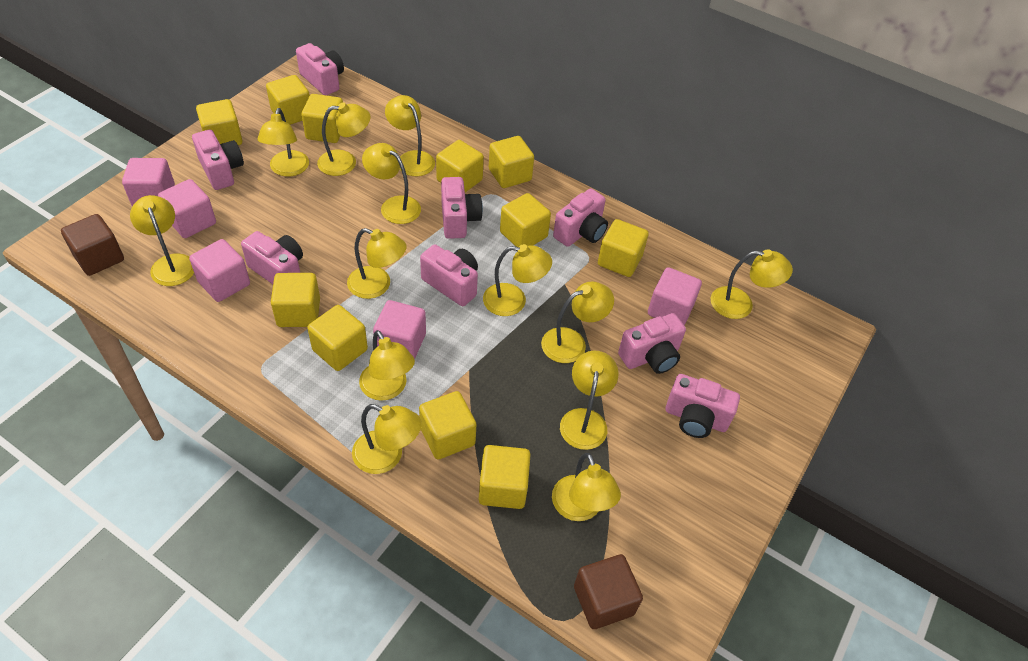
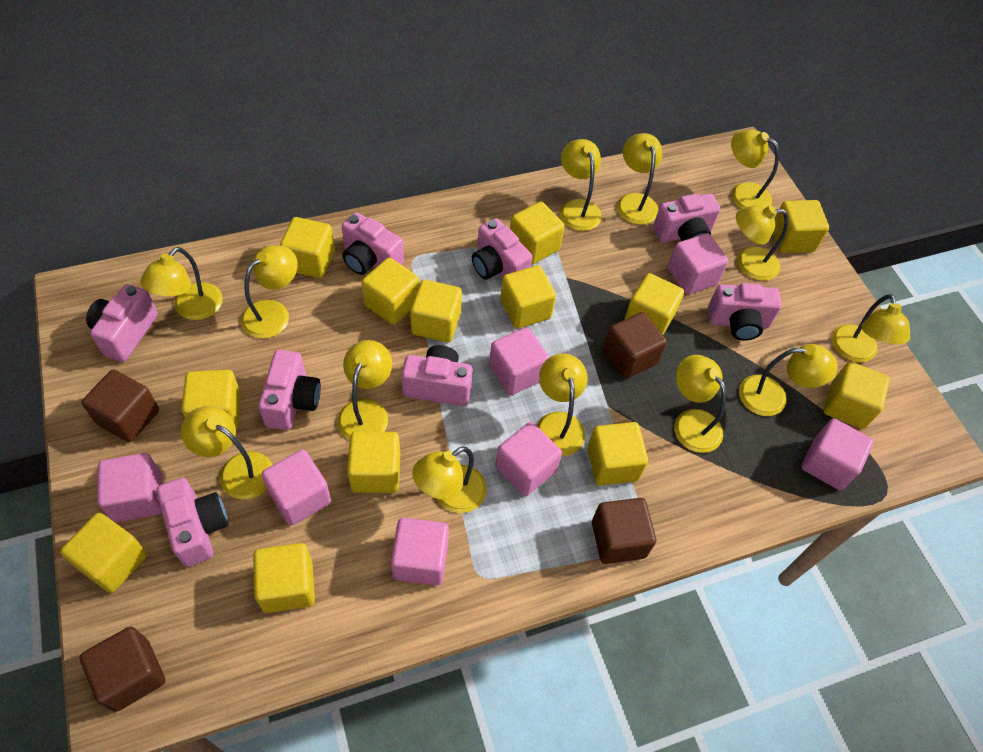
brown cube: [61,214,124,276] [574,554,643,629] = 2 -> [79,627,165,712] [81,369,159,442] [592,498,656,564] [603,312,667,379] = 4
pink cube: [122,158,175,206] [158,179,216,238] [189,239,250,302] [373,300,426,360] [648,267,702,326] = 5 -> [97,453,162,522] [262,450,331,526] [391,518,449,585] [489,327,549,395] [496,422,562,496] [668,233,729,295] [802,419,874,490] = 7
yellow cube: [196,99,243,145] [266,75,310,125] [271,273,320,327] [301,94,343,143] [307,305,368,371] [419,391,477,459] [436,140,484,192] [479,445,531,509] [489,136,534,188] [500,193,551,247] [598,219,649,277] = 11 -> [60,513,147,593] [182,370,241,429] [253,543,315,613] [280,217,335,278] [347,431,400,493] [361,258,419,325] [410,280,462,342] [500,265,556,329] [510,202,565,265] [588,422,648,486] [624,273,684,335] [773,200,829,253] [824,362,890,429] = 13

